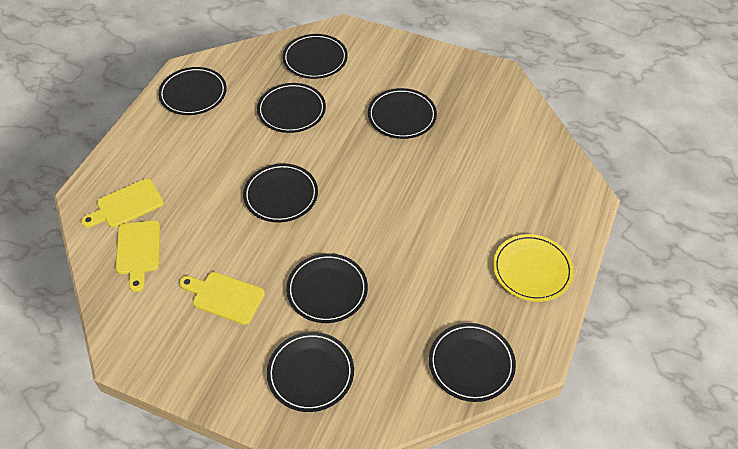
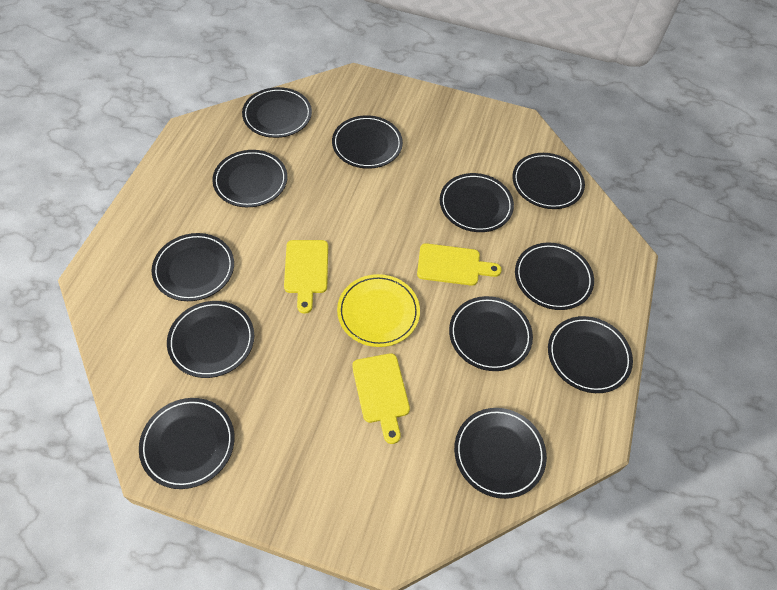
black plate: [158,67,227,115] [243,163,318,222] [257,83,326,133] [267,332,354,412] [283,34,348,79] [286,253,368,323] [368,88,437,139] [429,323,516,402] = 8 -> [139,398,235,489] [152,233,234,301] [167,301,254,378] [212,150,287,207] [242,87,312,138] [332,115,403,169] [440,173,514,232] [449,296,533,371] [454,408,547,499] [512,153,585,209] [515,243,594,310] [548,316,633,393] = 12

